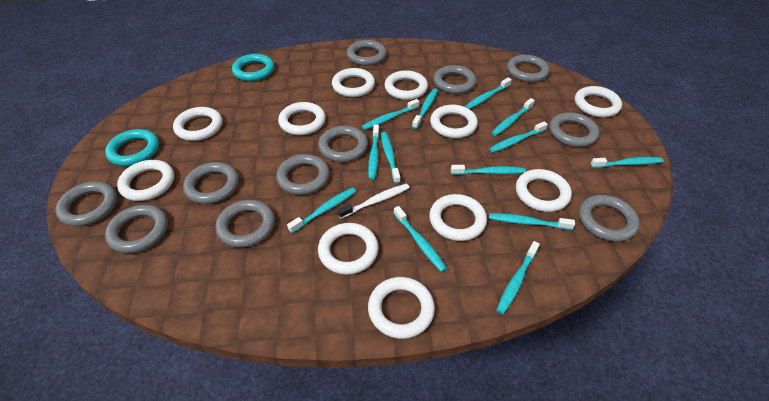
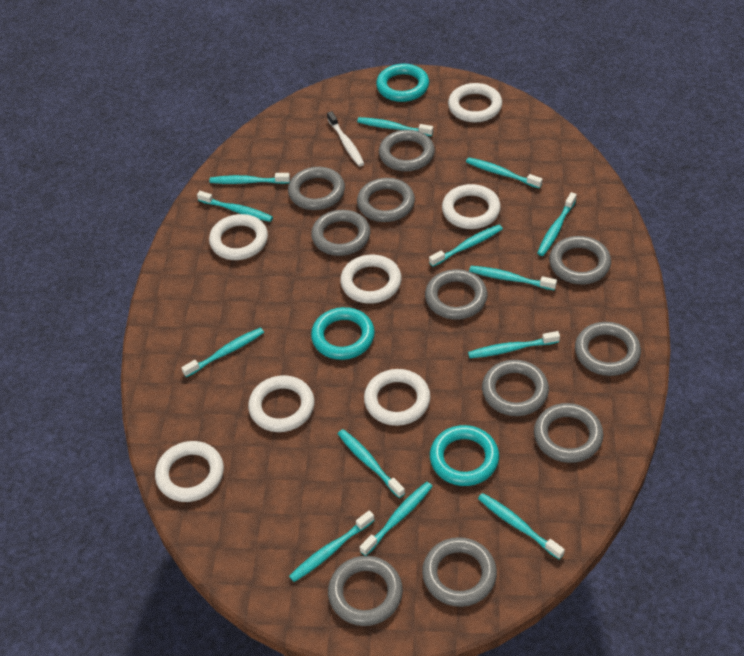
turquoise ring: [105,129,159,166] [232,54,274,81] = 2 -> [311,307,375,360] [376,64,429,102] [430,425,499,486] = 3
white ring: [117,160,174,201] [173,107,222,141] [278,102,326,135] [318,223,379,275] [332,68,375,97] [368,277,435,339] [385,70,428,100] [429,194,487,241] [430,105,478,138] [516,169,572,212] [575,86,622,117] = 11 -> [155,441,224,502] [209,214,268,260] [248,375,314,432] [340,254,402,304] [364,369,431,426] [442,184,501,229] [448,83,502,122] = 7

